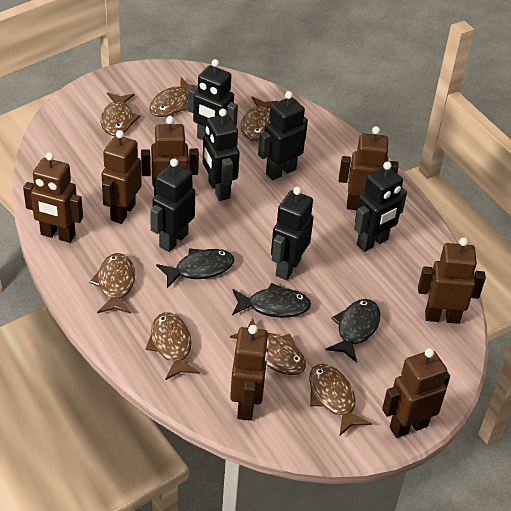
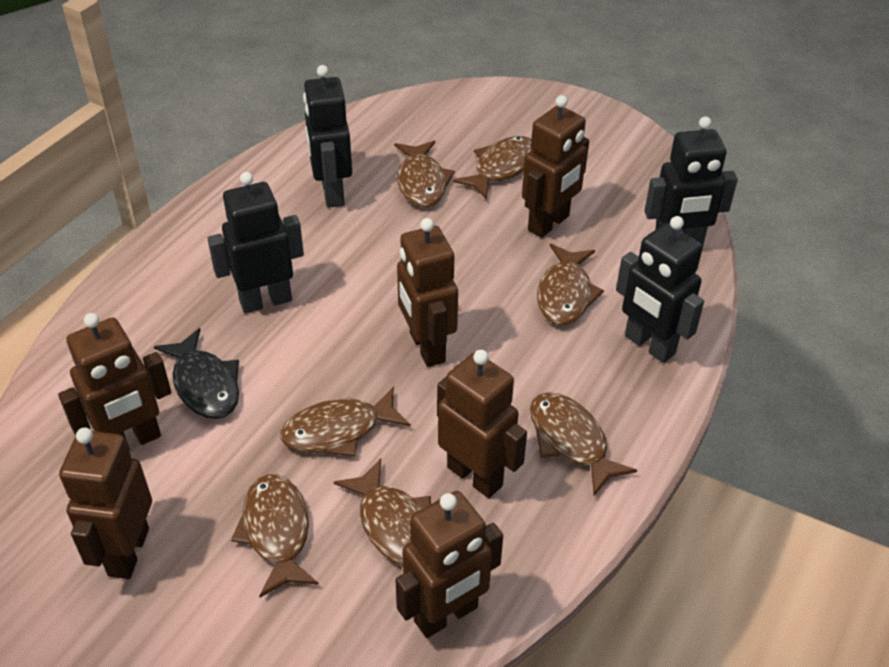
black fish: [156,248,235,288] [232,283,311,318] [326,299,381,363] = 3 -> [154,328,239,419] = 1
black robot: [150,159,195,252] [188,59,238,140] [203,109,240,201] [258,91,308,180] [271,187,314,280] [354,162,407,252] = 6 -> [207,172,304,314] [303,65,352,208] [616,216,704,363] [645,116,738,245] = 4
brown robot: [23,152,83,243] [101,130,142,224] [141,116,199,196] [230,325,269,421] [339,126,399,210] [382,348,450,438] [418,237,486,324] = 7 -> [58,313,171,449] [59,427,152,579] [396,491,503,638] [397,218,458,367] [437,350,527,498] [522,95,589,238] = 6

